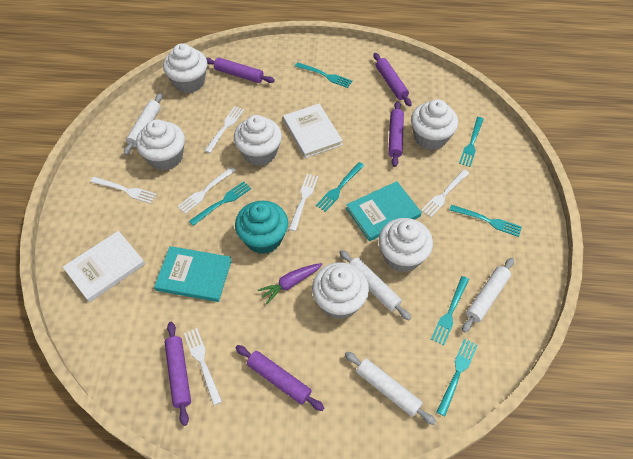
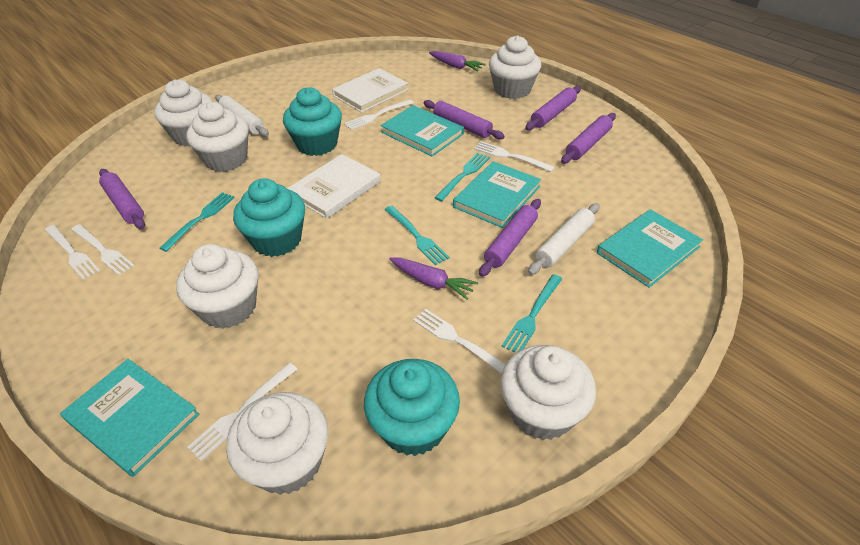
purple carrot: [258,263,323,304] = 1 -> [389,257,478,300] [429,51,486,72] = 2
turquoise book: [154,246,232,302] [346,181,422,241] = 2 -> [60,359,199,477] [380,105,464,157] [453,161,541,228] [597,209,703,288] = 4
turquoise cupcake: [235,201,288,254] = 1 -> [233,178,305,257] [283,87,342,156] [364,359,460,456] = 3
turquoise fork: [189,181,251,226] [295,62,352,88] [316,162,364,212] [431,276,469,345] [437,339,478,416] [449,205,522,237] [459,117,484,167] = 7 -> [160,192,235,252] [385,206,450,265] [435,153,490,201] [502,274,562,353] = 4
white rolling pin: [124,93,162,155] [339,250,411,320] [345,352,436,425] [462,258,514,333] = 4 -> [215,95,269,137] [528,203,600,275] = 2

